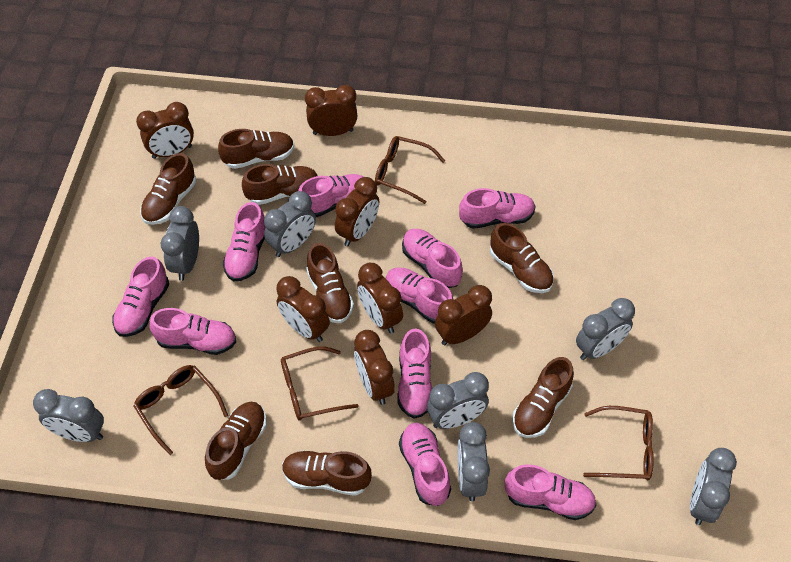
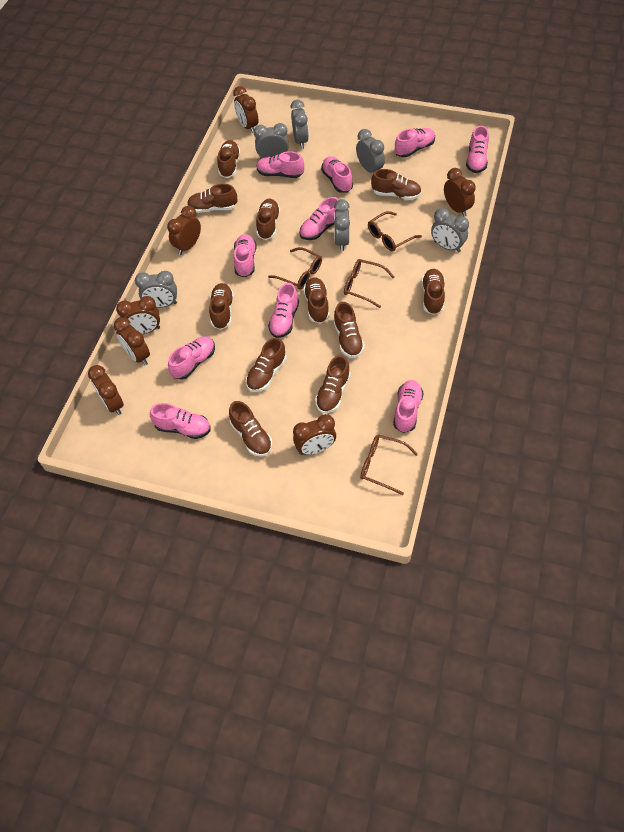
brown shoe: [140,153,196,225] [205,402,267,480] [218,129,294,169] [242,164,318,205] [282,450,372,496] [306,243,354,323] [490,223,554,293] [512,357,574,438] = 8 -> [187,184,237,213] [209,283,234,330] [217,140,240,178] [229,401,272,457] [246,337,286,392] [256,199,280,240] [303,277,329,323] [315,355,350,413] [333,302,365,358] [371,169,421,200] [421,269,445,315] = 11
grey clock: [33,389,104,442] [161,206,199,281] [264,191,316,257] [427,372,489,429] [458,422,490,502] [576,298,635,360] [690,448,737,525] = 7 -> [135,271,177,308] [254,123,289,159] [290,100,309,149] [334,199,350,251] [356,129,385,173] [431,208,469,253] = 6

